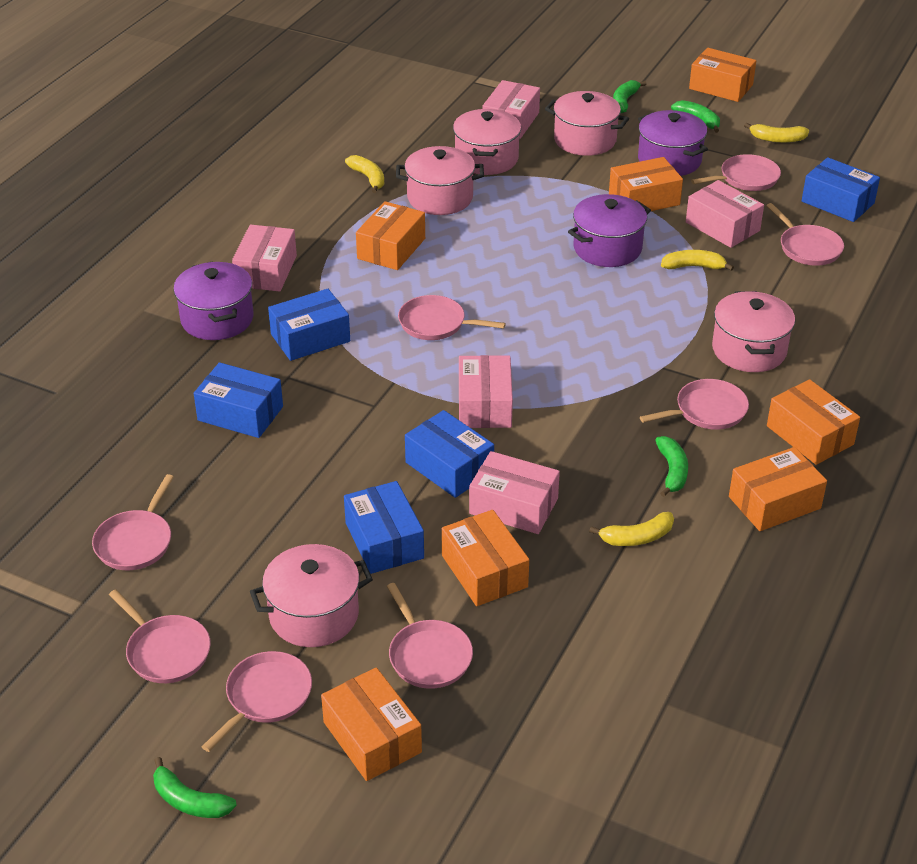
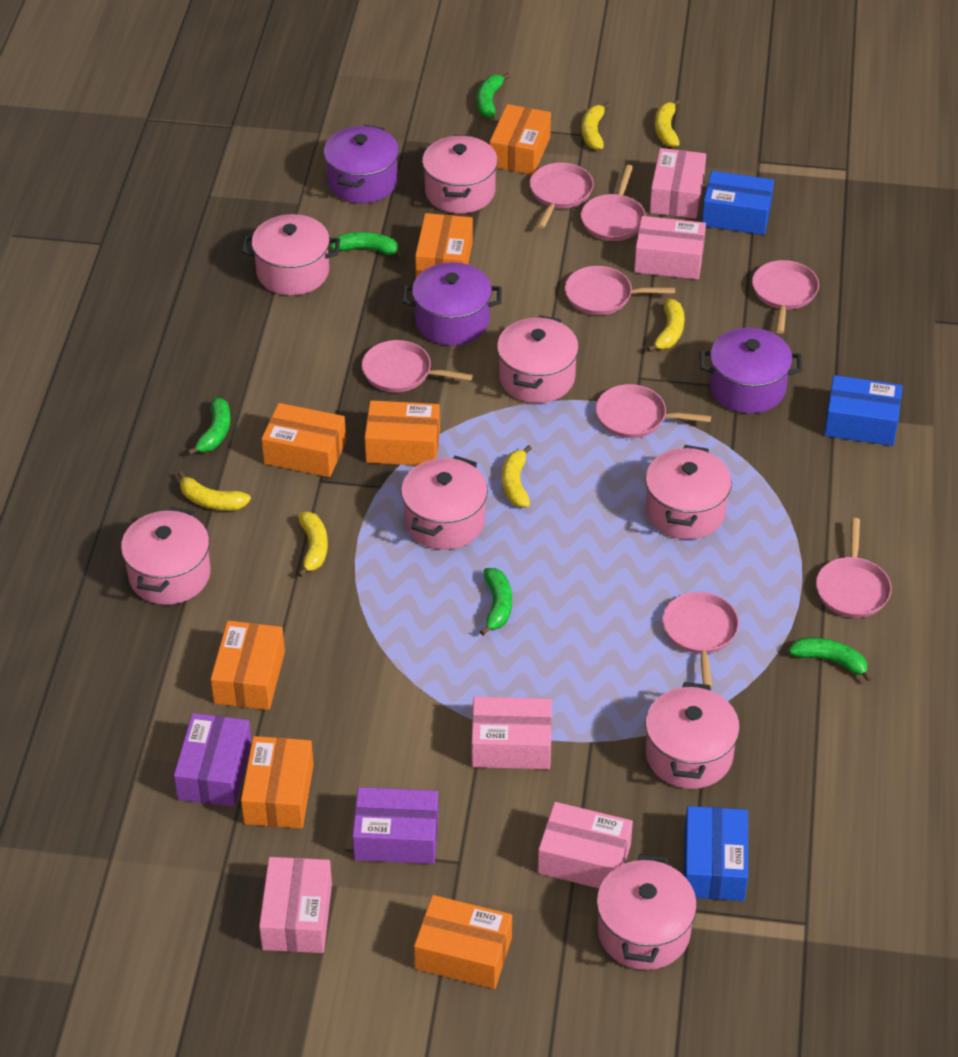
blue box: [194,362,283,438] [268,289,350,361] [344,481,424,574] [405,410,494,498] [802,157,880,222] = 5 -> [684,806,748,901] [702,171,774,235] [824,375,903,446] = 3
green banana: [153,757,237,818] [613,80,647,113] [655,436,688,497] [671,100,720,133] = 4 -> [187,398,231,455] [331,232,404,258] [477,73,510,118] [480,568,512,636] [789,638,872,682] = 5
pink pot: [250,544,373,647] [396,146,484,215] [453,109,521,175] [545,91,629,156] [712,291,795,372] = 5 -> [121,507,211,605] [242,214,340,295] [401,456,488,550] [422,135,498,214] [497,315,579,403] [597,854,697,970] [645,445,732,539] [645,682,740,789] = 8
purple box: none = 0 -> [174,713,252,807] [352,787,439,864] = 2
yellow banana: [345,155,384,193] [589,512,674,546] [661,250,734,271] [744,122,809,143] = 4 -> [178,471,251,510] [297,512,328,577] [502,445,532,507] [582,102,610,150] [647,299,685,352] [655,99,681,147] = 6

